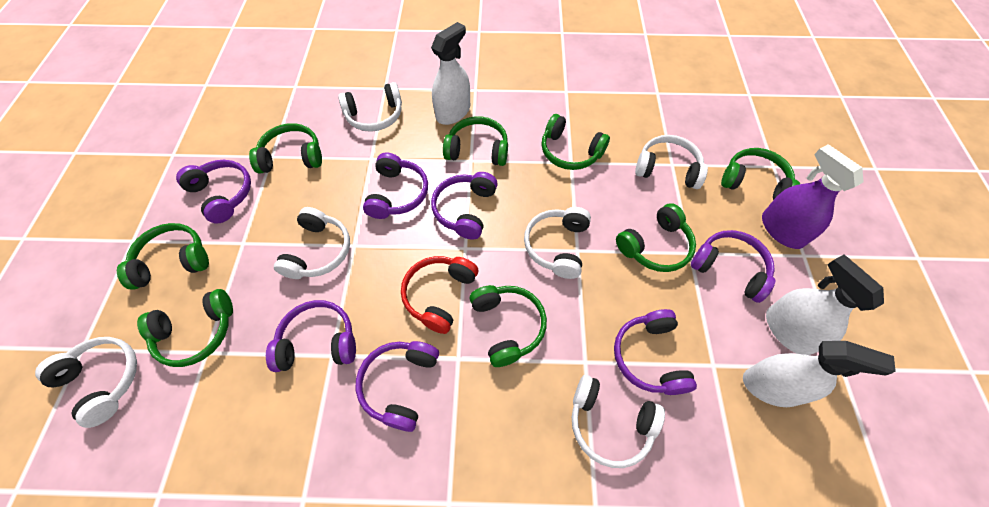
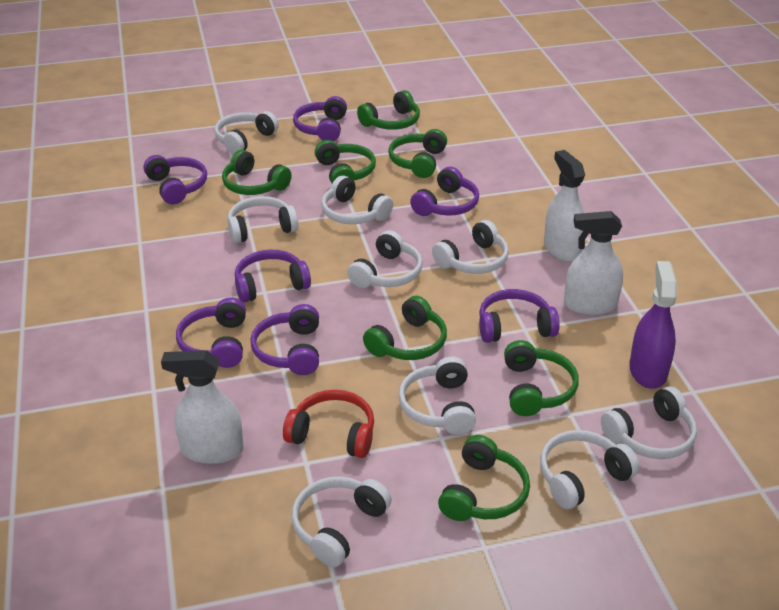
green headphones: [117,223,209,290] [137,289,233,367] [249,123,322,173] [443,116,508,166] [470,285,547,367] [541,114,610,170] [616,203,696,272] [721,148,800,200] = 8 -> [222,150,292,195] [315,140,376,183] [357,90,420,130] [363,296,447,360] [388,129,447,178] [438,435,530,521] [504,340,579,416] = 7
white headphones: [35,337,137,428] [274,207,350,279] [338,82,402,132] [524,207,591,279] [572,375,665,468] [635,135,708,189] = 6 -> [214,111,279,154] [228,196,298,243] [292,476,392,567] [321,175,393,224] [347,230,423,288] [399,356,476,435] [432,220,509,274] [540,430,639,509] [601,386,697,459] = 9

